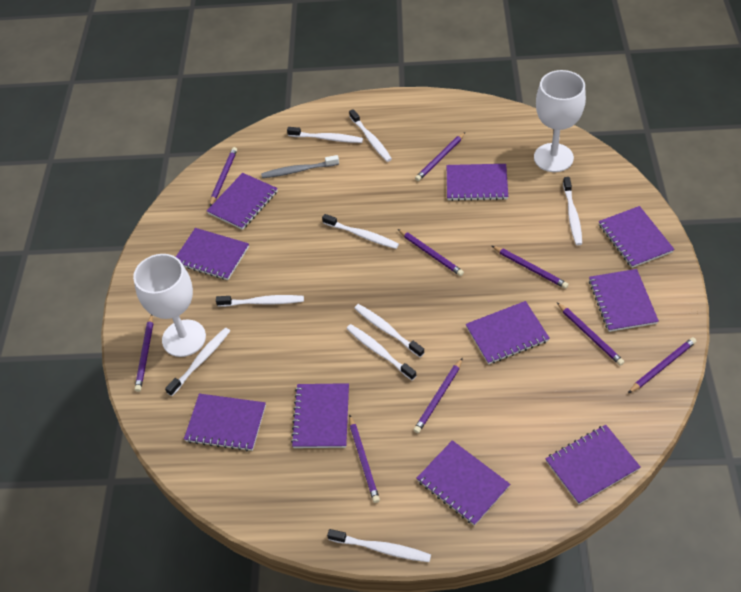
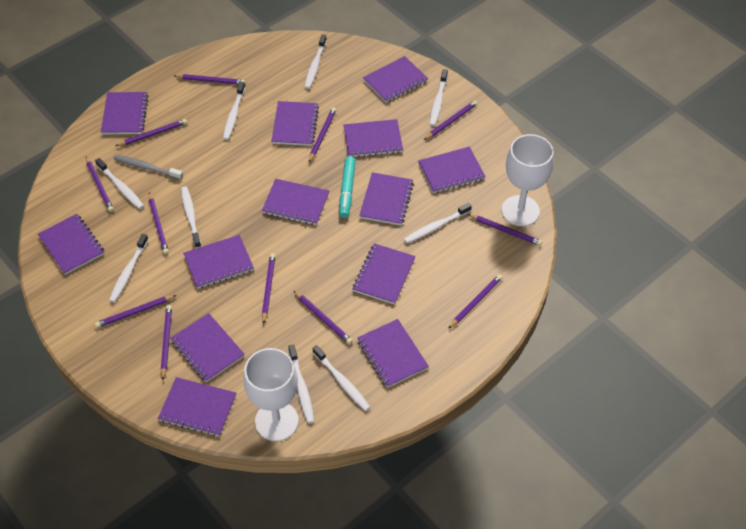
purple notebook: [176,228,249,280] [184,394,266,451] [207,173,278,230] [291,383,349,448] [417,440,510,526] [447,164,508,201] [466,301,550,364] [546,425,641,504] [589,269,659,332] [599,206,674,268] = 10 -> [38,214,104,275] [101,92,148,135] [158,377,236,436] [170,313,245,382] [183,235,254,289] [262,179,329,225] [271,101,319,146] [344,119,403,157] [353,243,416,304] [357,319,429,388] [359,172,414,225] [363,56,428,103] [418,147,486,193] = 13
purple pencil: [135,315,153,392] [210,147,237,206] [349,414,380,503] [398,229,464,276] [414,358,463,433] [415,132,466,181] [492,246,569,289] [557,303,624,366] [628,337,697,393] = 9 -> [86,157,114,212] [95,295,176,328] [116,119,187,146] [149,193,169,254] [161,305,172,380] [174,74,245,85] [262,253,276,324] [293,290,353,344] [309,107,336,162] [424,100,478,140] [448,274,503,329] [468,214,542,246] = 12
turquoise marker: none = 0 -> [339,156,356,218] = 1

